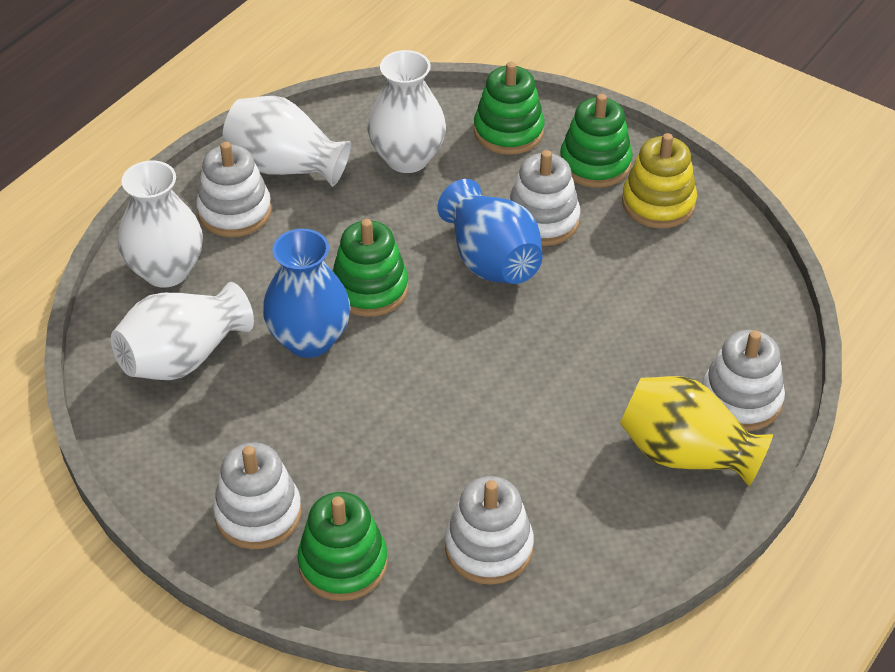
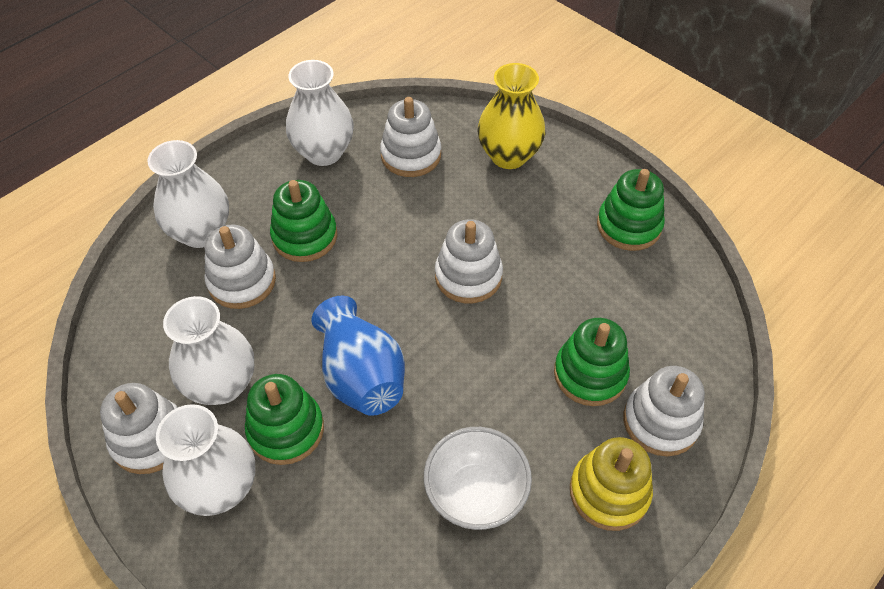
blue vase: [263,229,351,358] [437,179,543,284] = 2 -> [312,296,405,416] = 1
white bowl: none = 0 -> [424,427,532,530] = 1

